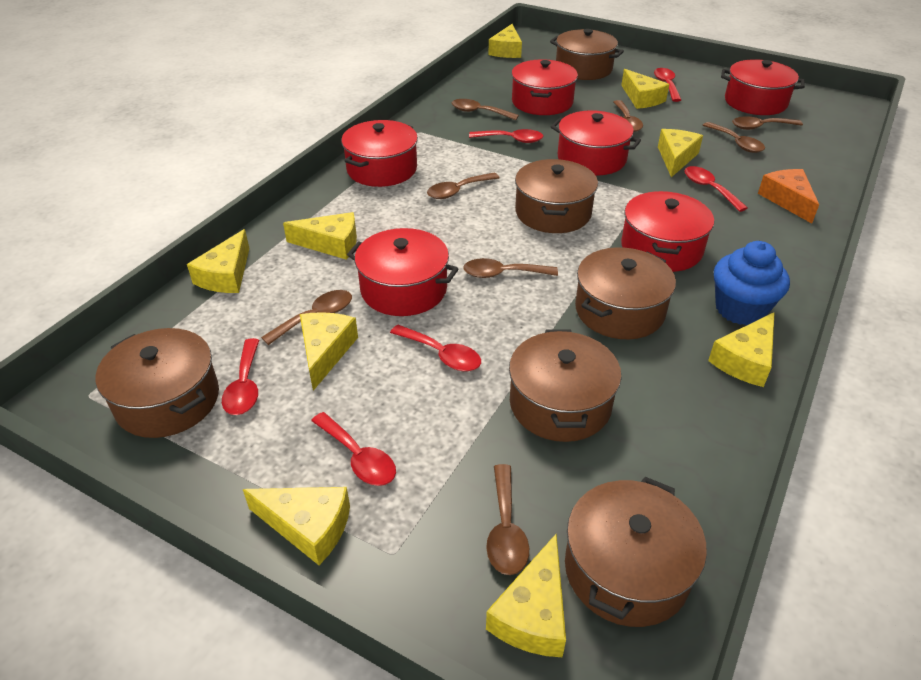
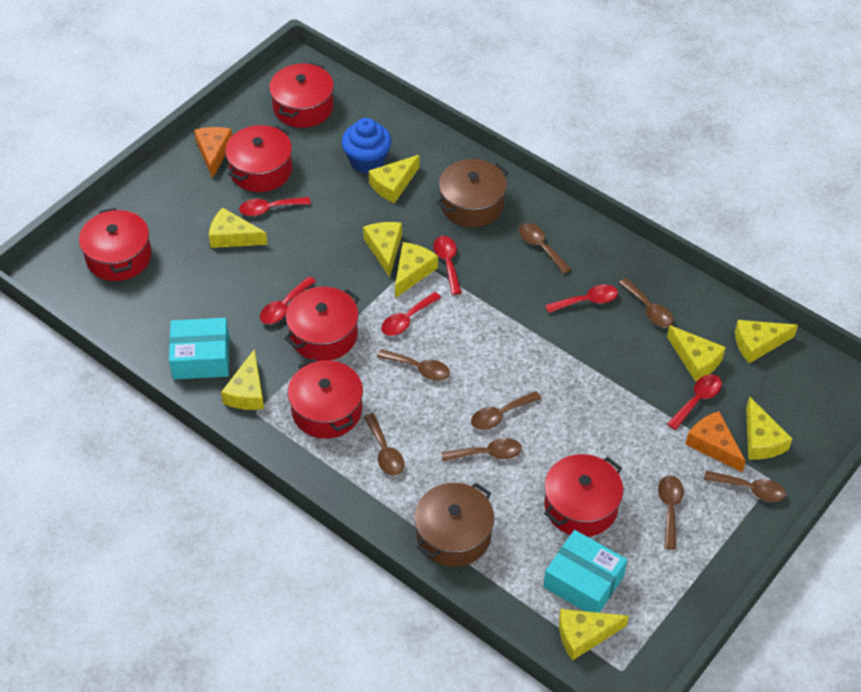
brown pot: [96,328,219,438] [509,330,622,442] [515,159,598,233] [550,29,624,80] [565,477,707,627] [575,247,676,339] = 6 -> [414,483,494,567] [436,159,509,227] = 2
orange cheese: [758,169,819,223] = 1 -> [194,127,232,179] [685,411,746,472] = 2
turquoise box: none = 0 -> [169,318,229,379] [543,530,627,613] = 2

